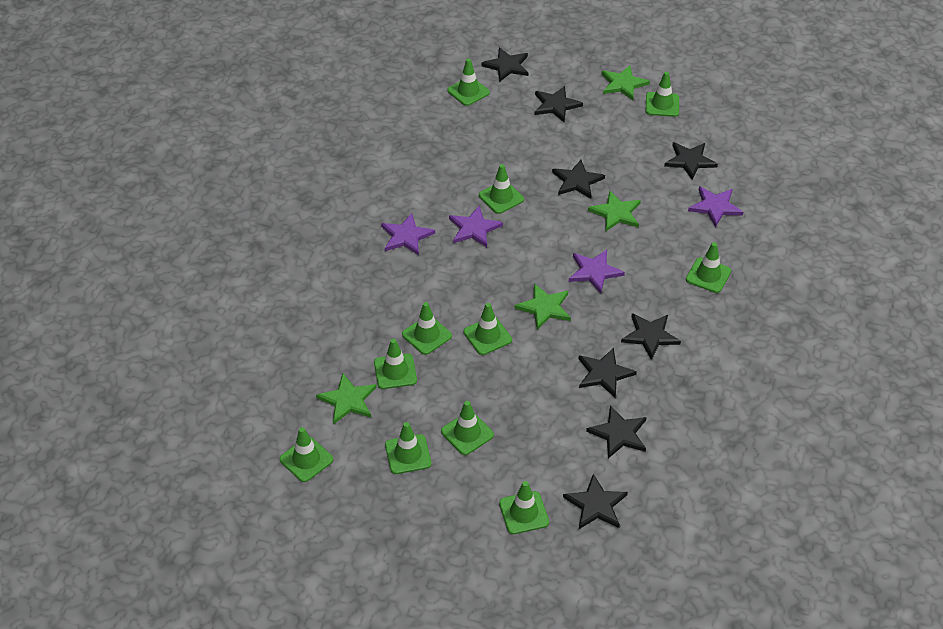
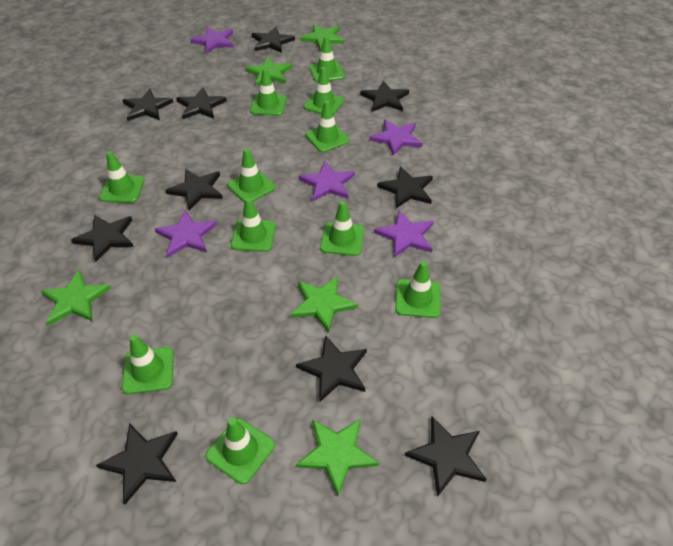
black star: [481,47,529,82] [534,86,583,122] [552,160,605,199] [563,474,628,529] [579,348,637,397] [586,405,646,459] [621,313,681,360] [664,142,718,180] = 8 -> [71,215,134,262] [96,423,178,504] [123,89,173,121] [165,169,223,210] [176,88,227,119] [252,27,295,53] [296,335,367,402] [360,81,409,112] [377,166,433,208] [405,416,487,497] = 10
green star: [316,373,377,424] [514,284,571,330] [588,191,641,231] [601,65,650,100] = 4 -> [41,270,111,325] [245,57,292,86] [290,276,358,333] [296,419,379,496] [300,24,344,50] = 5
purple star: [381,213,435,255] [449,205,503,247] [569,250,625,294] [688,186,743,227] = 4 -> [155,210,217,258] [190,27,233,53] [299,161,355,201] [369,119,423,156] [374,210,434,257] = 5

